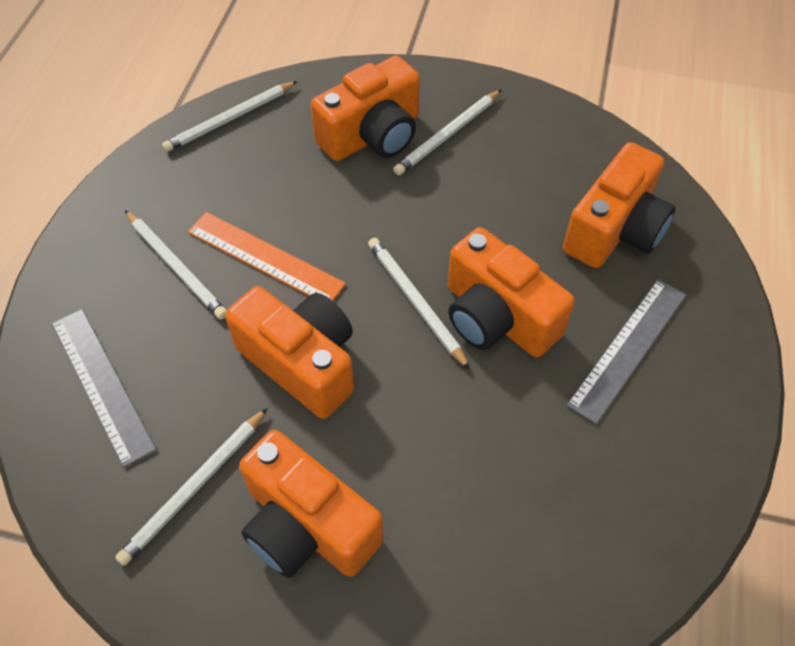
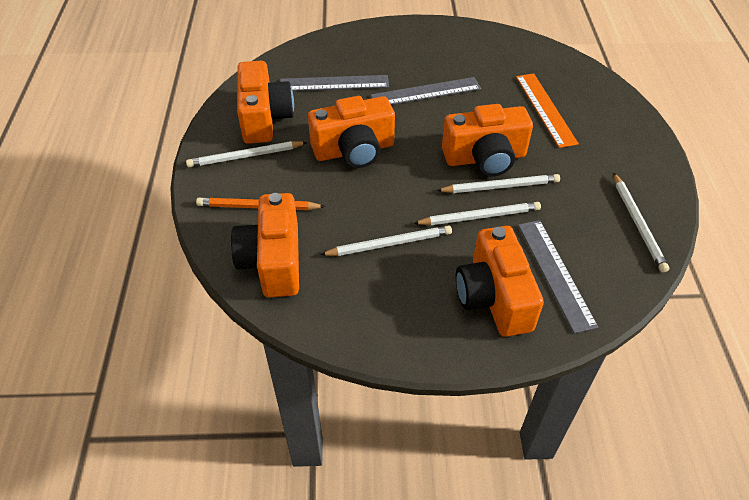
grey ruler: [52,309,157,468] [566,279,686,424] = 2 -> [280,75,389,91] [371,77,481,105] [518,220,598,334] = 3
orange pencil: none = 0 -> [196,198,326,210] = 1

